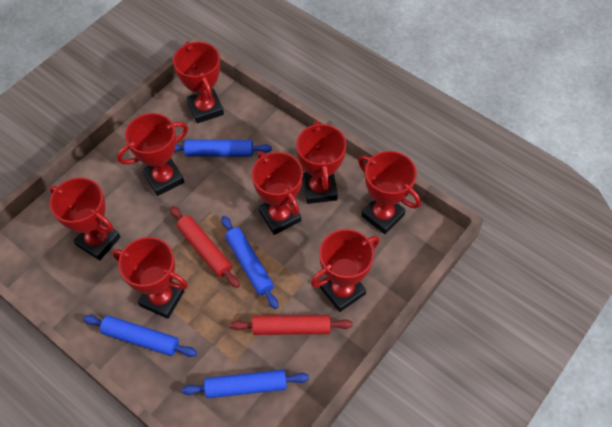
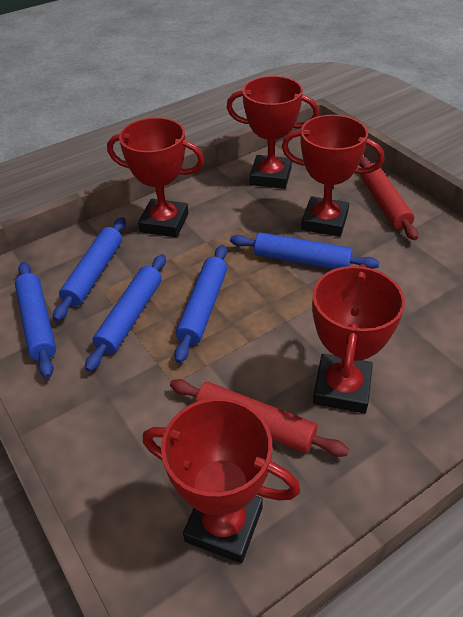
blue rolling pin: [83,315,197,357] [174,140,272,157] [182,370,309,398] [221,216,278,309] = 4 -> [15,262,56,378] [53,217,126,321] [85,254,166,372] [174,245,227,363] [230,232,379,269] = 5
red trophy: [49,178,121,261] [112,237,188,319] [117,113,188,196] [173,41,224,123] [252,151,303,235] [296,120,347,204] [311,229,380,312] [358,151,421,234] = 8 -> [107,117,204,237] [143,398,300,563] [226,76,319,189] [282,115,384,237] [312,264,405,414] = 5

